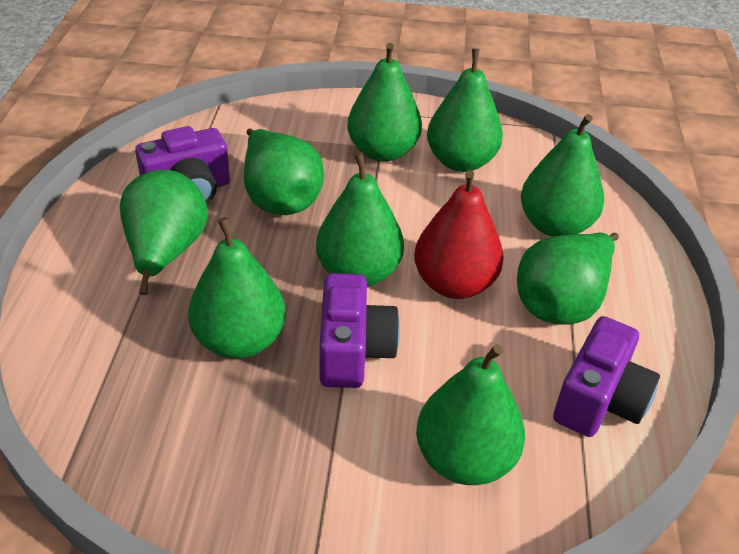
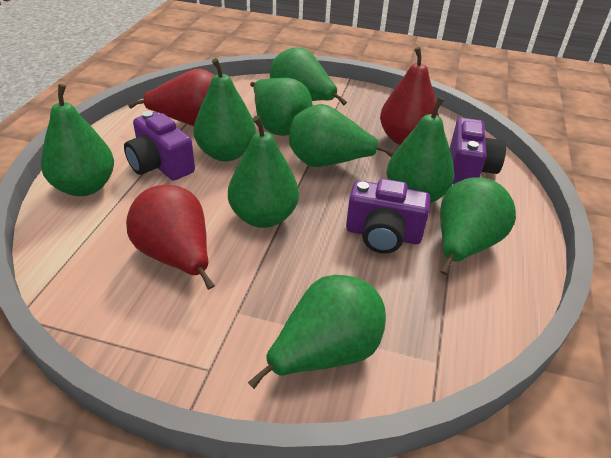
red pear: [414,170,504,299] = 1 -> [126,185,215,290] [128,69,215,126] [380,47,439,145] = 3

